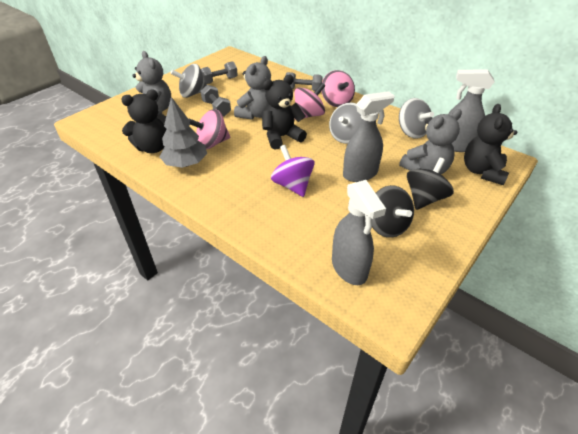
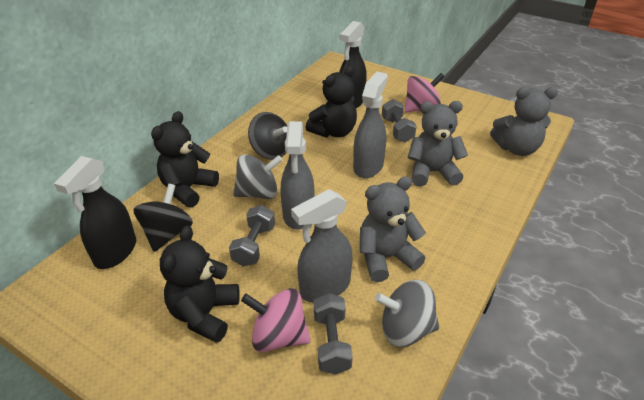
black spray bottle: none = 0 -> [54,156,136,269] [339,21,367,108] = 2
grey spinning top: [170,64,206,98] [329,102,362,144] [399,98,434,139] = 3 -> [233,154,283,199] [375,280,439,347] = 2
grey tree: [160,97,207,168] = 1 -> none = 0
pink spinning top: [189,109,230,149] [294,83,325,120] [322,70,355,107] = 3 -> [241,288,311,352] [404,73,445,113] = 2
purple spinning top: [271,145,315,197] = 1 -> none = 0

